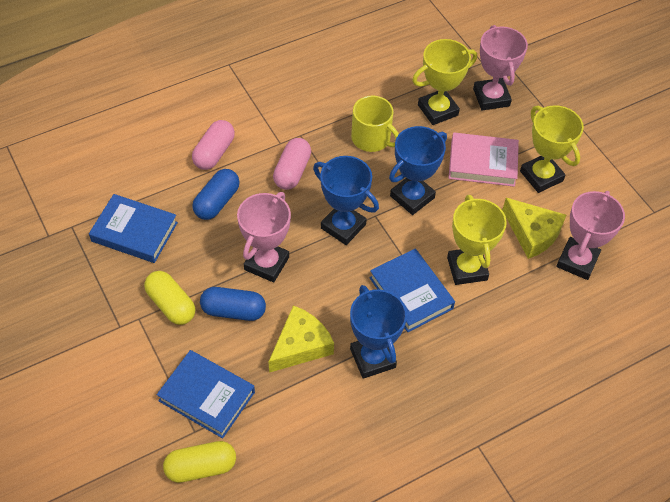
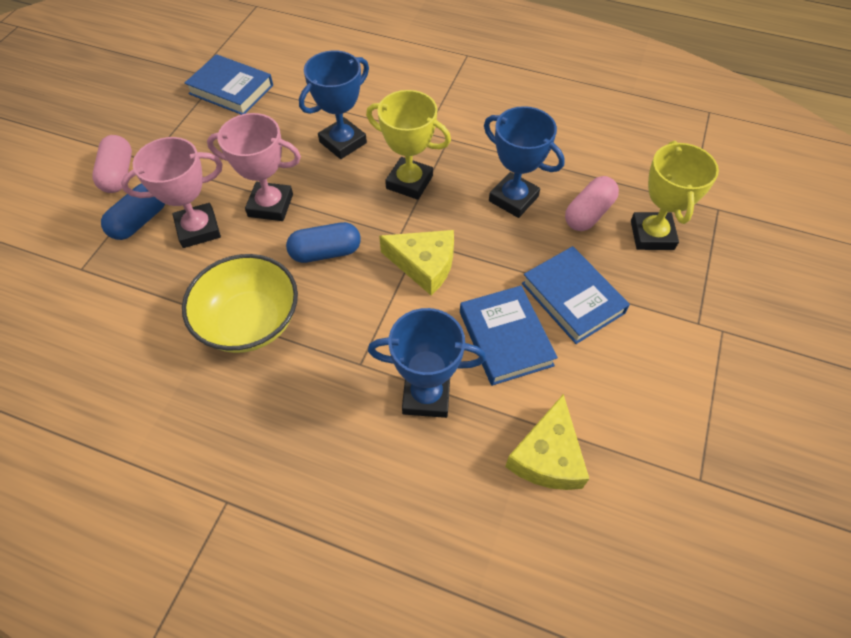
pink book: [449,133,519,187] = 1 -> none = 0
pink trophy: [237,192,291,282] [473,25,528,110] [556,191,625,280] = 3 -> [121,137,223,248] [207,113,301,221] = 2
yellow bowl: none = 0 -> [182,254,298,353] = 1
yellow capsule: [144,271,195,325] [163,441,236,483] = 2 -> none = 0
yellow mug: [351,96,399,152] = 1 -> none = 0
yellow trophy: [412,39,477,125] [447,195,507,285] [520,105,584,193] = 3 -> [366,90,451,200] [631,141,719,250] = 2

